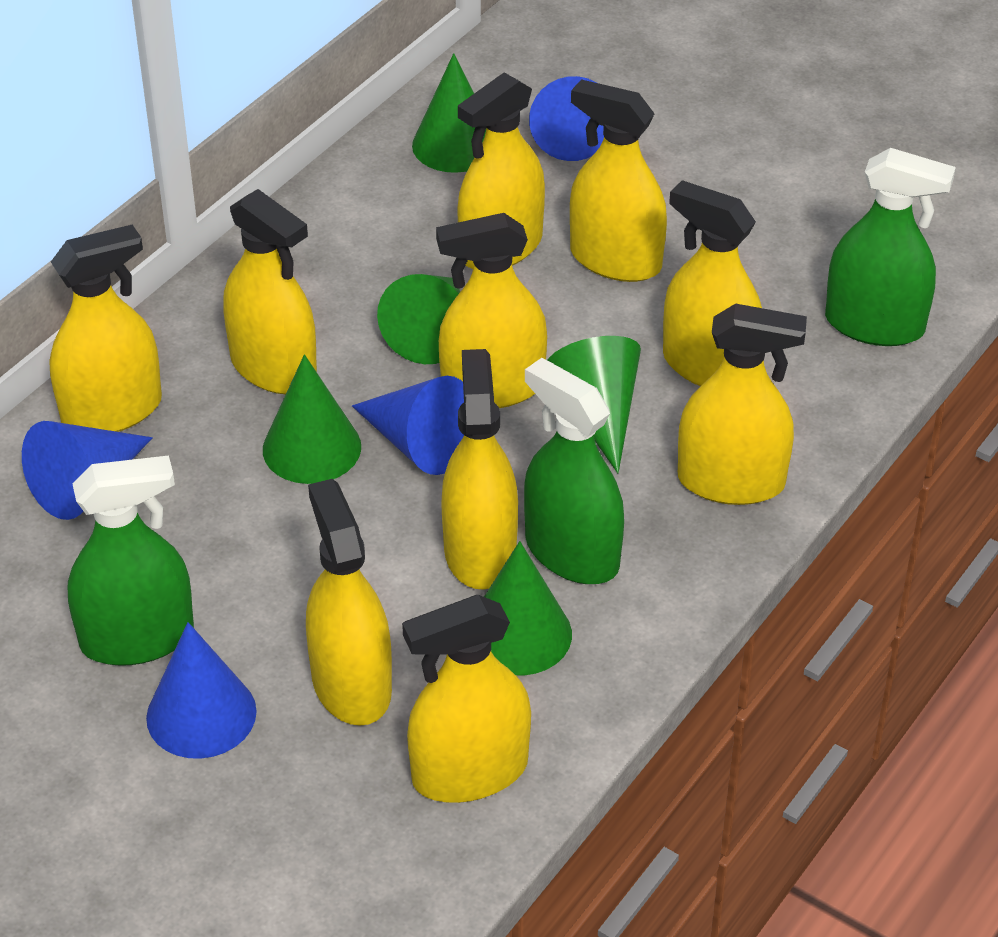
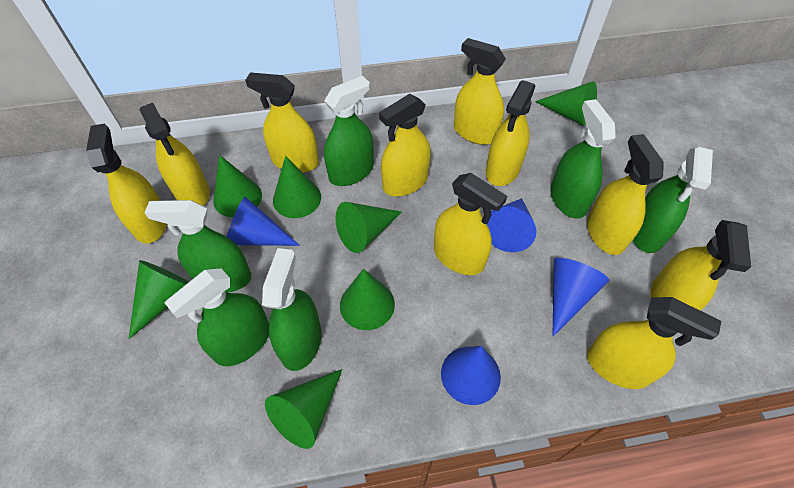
green cone: [263,355,361,484] [377,274,460,364] [412,53,486,173] [484,541,572,675] [548,336,641,473] = 5 -> [129,260,189,339] [213,155,262,217] [265,369,343,449] [273,156,321,218] [335,202,402,253] [340,269,395,330] [535,81,597,126] = 7
green spray bottle: [68,456,194,666] [524,358,624,584] [825,148,956,346] = 3 -> [144,200,251,293] [165,268,269,366] [262,248,321,371] [324,76,374,186] [550,99,616,219] [633,147,713,253] = 6

